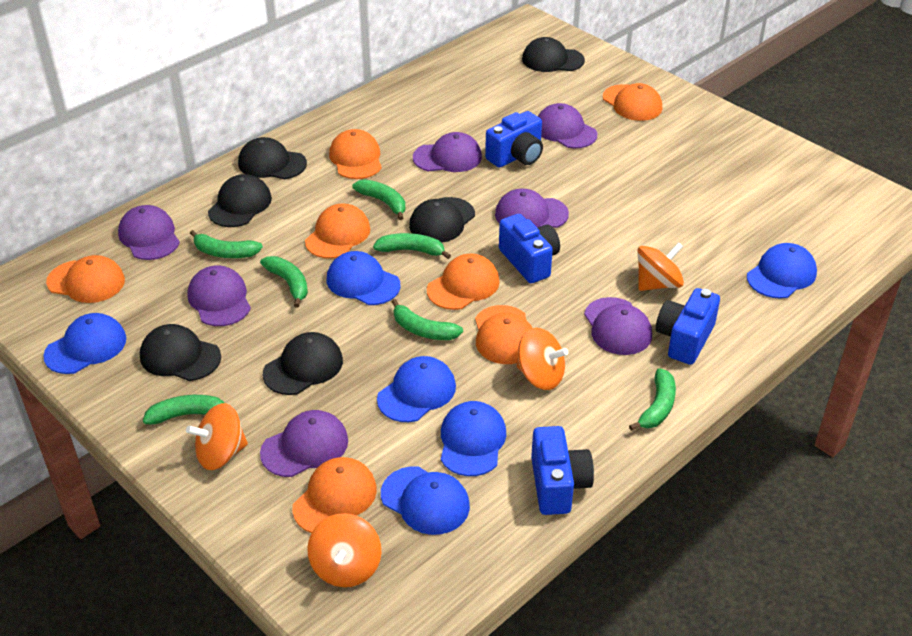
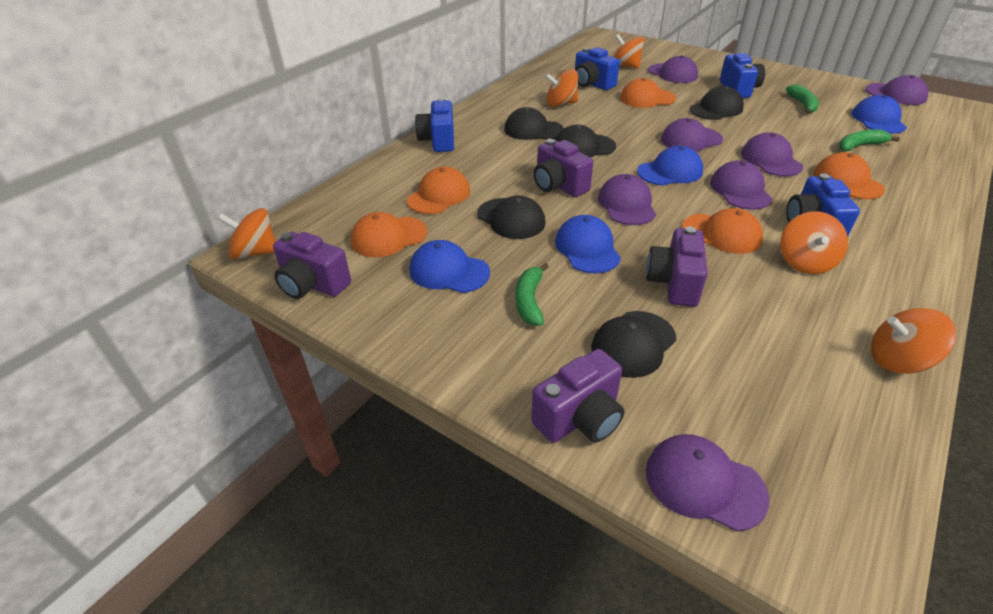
black cap: [140,324,221,381] [208,174,272,227] [238,137,307,179] [263,332,343,395] [409,197,475,243] [522,37,585,72] = 6 -> [477,196,546,239] [504,107,564,140] [555,125,616,158] [591,311,677,378] [690,86,744,120] = 5
blue cap: [43,313,126,374] [327,251,401,305] [377,356,456,422] [381,466,470,535] [441,401,506,476] [747,243,817,299] = 6 -> [409,240,490,293] [555,215,621,273] [637,146,703,186] [852,95,907,134] = 4
green banana: [143,395,224,424] [190,230,263,258] [260,256,308,307] [352,179,405,220] [373,233,451,259] [392,299,463,340] [629,368,676,431] = 7 -> [516,263,549,326] [786,85,819,114] [839,129,900,151] = 3
orange cap: [46,255,125,303] [292,457,377,533] [305,204,370,259] [329,129,382,179] [427,254,500,310] [475,305,532,364] [603,83,662,121] = 7 -> [351,212,427,257] [407,166,470,214] [620,78,676,108] [682,208,763,254] [814,152,885,199] = 5
orange spinning top: [186,403,248,470] [307,513,382,587] [517,328,568,390] [637,242,684,291] = 4 -> [218,208,276,259] [545,69,578,107] [613,34,644,68] [780,211,848,274] [871,308,956,374] = 5
purple camera: none = 0 -> [273,232,351,299] [531,349,624,443] [534,139,593,197] [646,226,707,307] = 4

